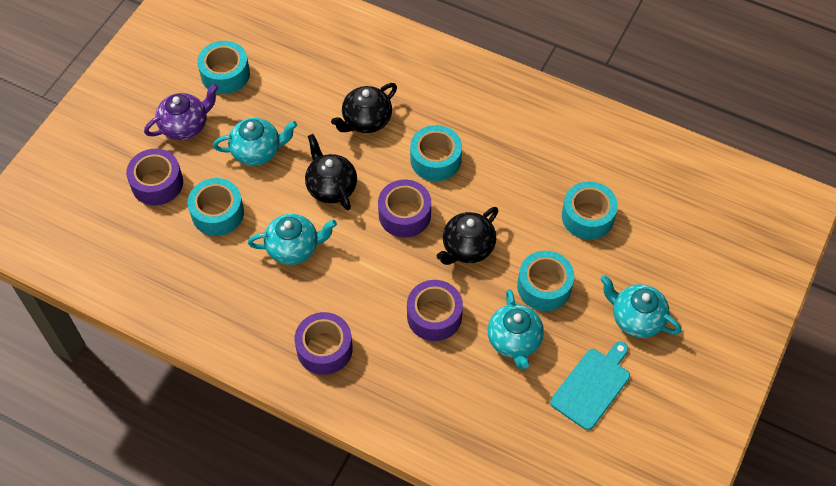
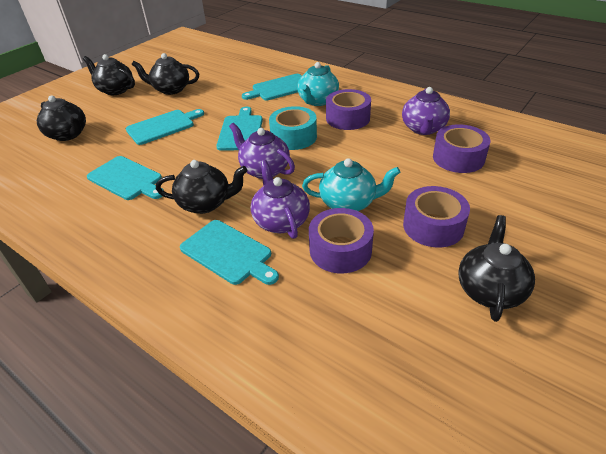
black teapot: [305,134,357,210] [331,83,397,133] [436,207,498,265] = 3 -> [37,95,86,141] [83,54,135,95] [131,53,199,95] [156,160,247,214] [458,215,535,322] = 5
purple teapot: [144,84,218,140] = 1 -> [229,123,295,179] [251,160,310,239] [402,87,450,135] = 3
turquoise cutting board: [550,341,630,430] = 1 -> [87,156,164,200] [126,109,204,145] [180,220,279,285] [216,107,263,151] [242,74,301,100] = 5
turquoise tape: [188,178,244,236] [197,41,250,94] [410,125,462,181] [517,251,574,311] [562,182,618,240] = 5 -> [269,106,317,150] = 1
turquoise teapot: [213,118,297,166] [248,214,337,265] [488,289,544,369] [600,275,681,338] = 4 -> [297,62,339,106] [302,158,401,211] = 2

